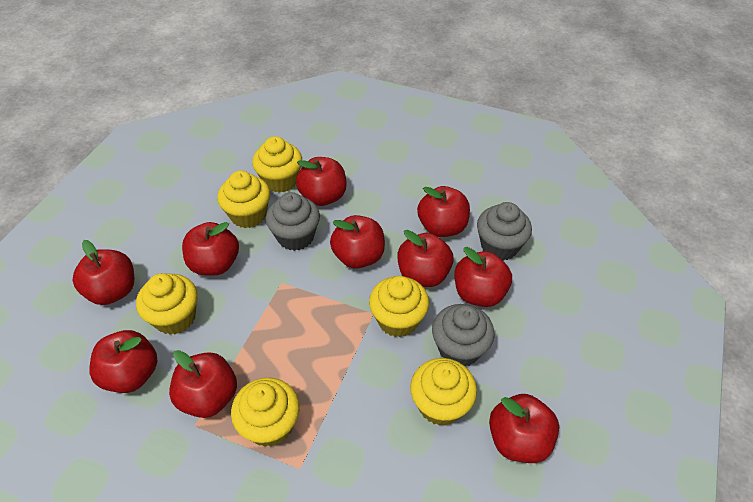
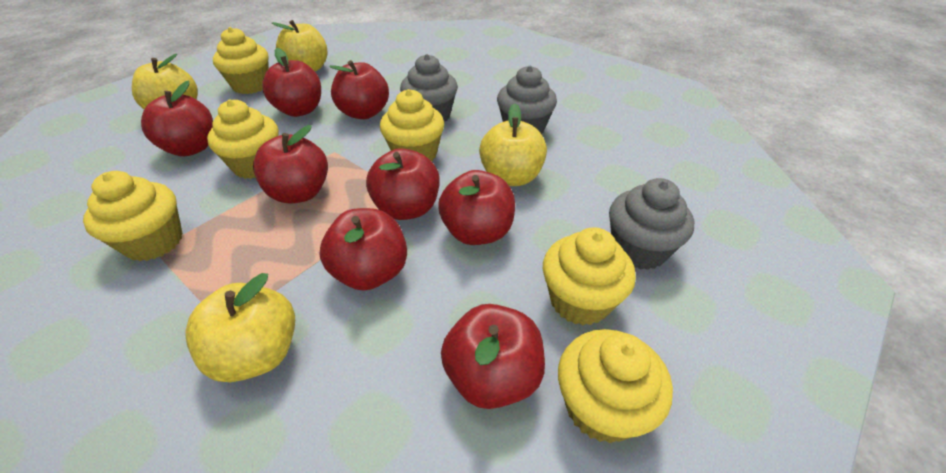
red apple: [73,240,135,305] [89,330,157,393] [169,350,237,418] [182,222,239,276] [296,157,347,206] [330,215,385,269] [397,230,454,287] [417,186,470,237] [454,247,512,307] [489,394,559,463] = 10 -> [141,81,213,156] [253,125,328,204] [262,48,321,117] [320,208,407,291] [329,60,389,119] [366,148,439,220] [439,170,515,245] [441,304,545,409] = 8
yellow apple: none = 0 -> [132,54,198,109] [185,273,295,382] [272,20,327,71] [479,104,547,186] = 4

